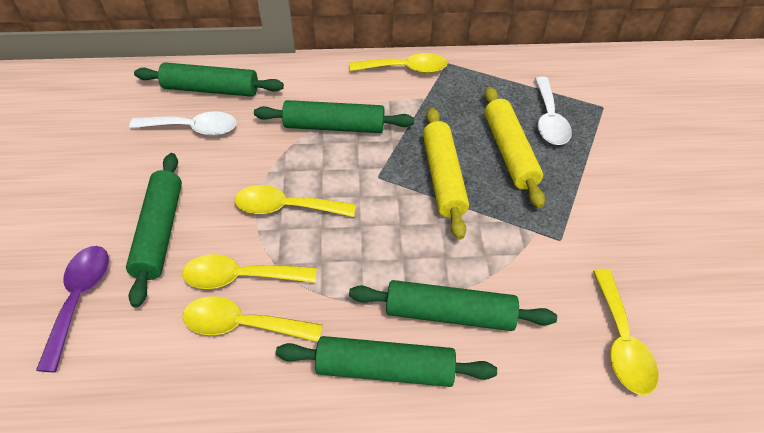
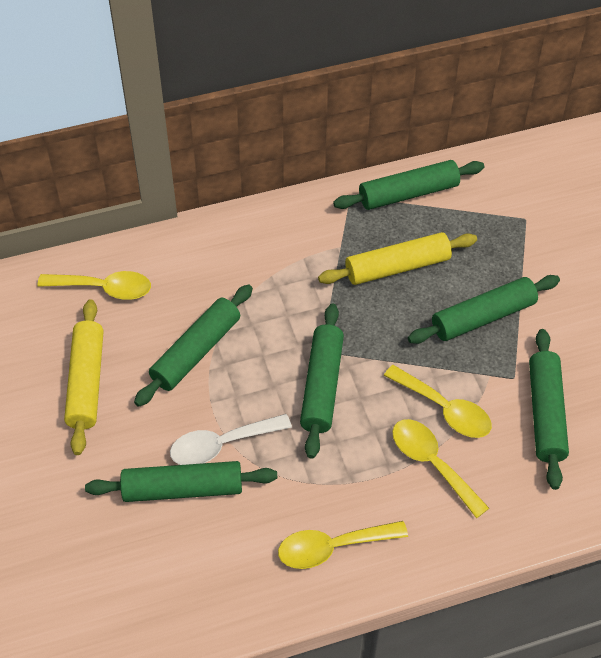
green rolling pin: [126,153,182,307] [134,62,284,97] [254,100,414,133] [276,336,497,387] [349,280,557,331] = 5 -> [85,461,278,502] [134,284,253,407] [300,304,344,459] [333,160,484,210] [408,275,560,344] [529,329,569,490] = 6
purple spoon: [36,246,109,372] = 1 -> none = 0
white spoon: [129,112,237,136] [535,77,572,145] = 2 -> [170,414,292,465] = 1
yellow spoon: [182,254,316,289] [182,296,323,342] [235,185,356,217] [349,53,448,73] [593,269,659,395] = 5 -> [37,271,151,300] [278,521,408,569] [384,365,492,438] [392,419,489,518] = 4

